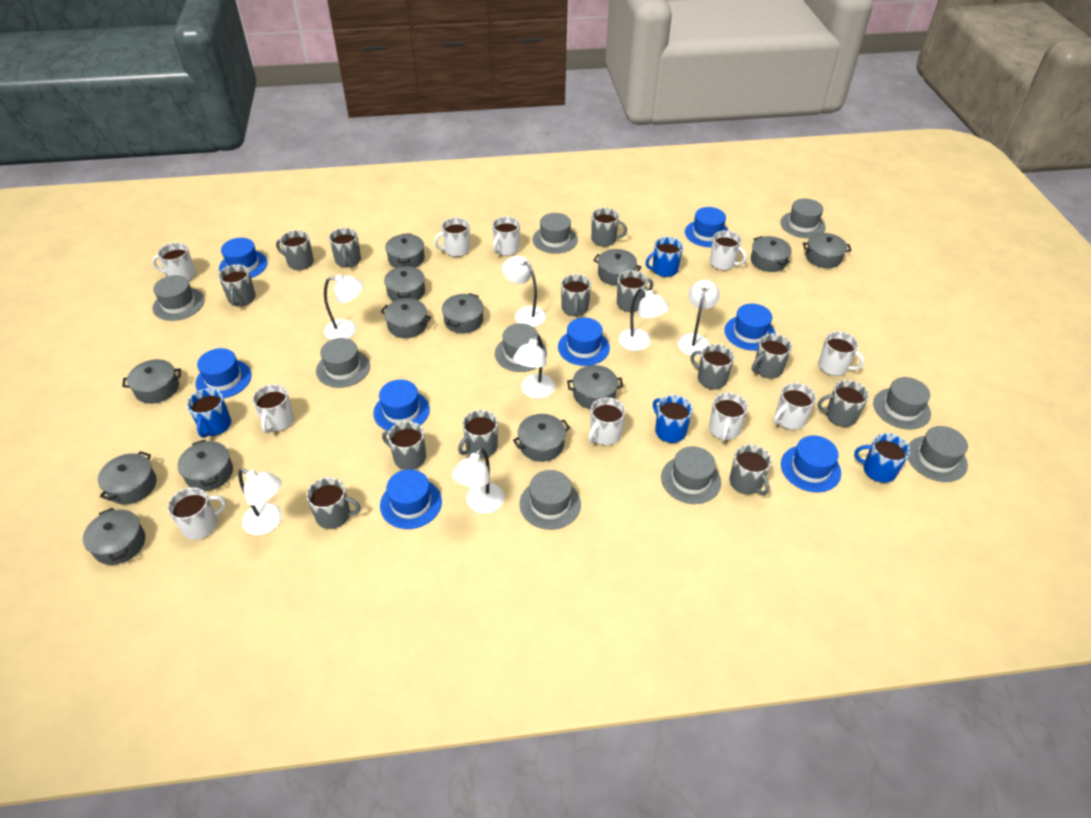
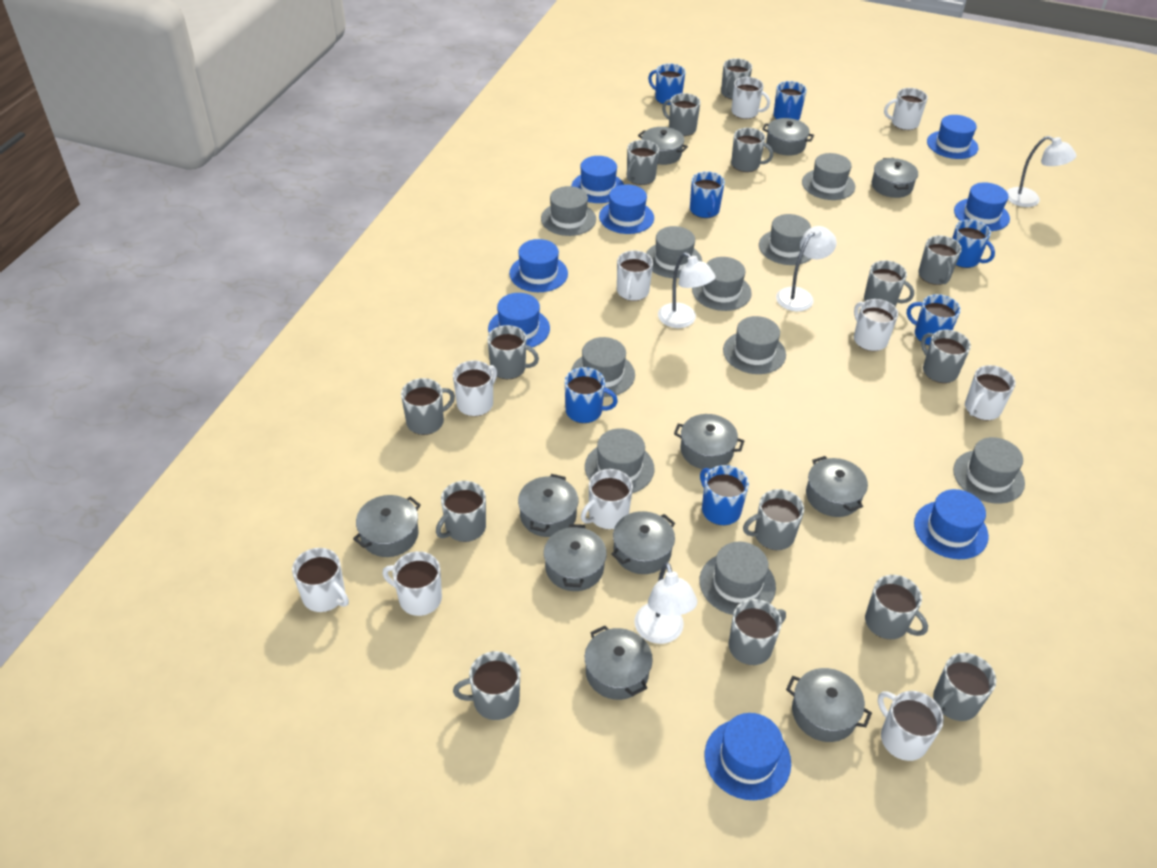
blue mug: [187,388,231,438] [645,237,683,277] [653,395,693,443] [854,433,910,483] = 4 -> [565,367,618,423] [648,64,686,105] [690,171,725,218] [700,465,749,525] [773,81,807,120] [907,294,961,345] [952,219,995,268] = 7
grey hat: [153,275,204,321] [316,338,370,388] [495,323,547,372] [519,470,581,530] [532,213,578,254] [661,446,721,504] [780,198,826,238] [873,377,931,430] [908,426,968,482] = 9 -> [541,186,596,236] [571,337,635,397] [585,428,655,493] [646,226,702,278] [692,257,752,311] [699,541,776,615] [723,316,786,374] [759,214,811,265] [802,153,855,200] [953,437,1025,504] = 10
grey mug: [218,264,256,306] [276,230,314,270] [306,477,361,529] [329,228,361,268] [382,421,426,470] [458,410,498,458] [561,274,591,316] [591,208,627,247] [617,270,653,312] [690,344,734,389] [729,444,772,495] [752,334,792,378] [818,380,869,427] = 13 -> [401,378,455,435] [436,481,486,542] [453,651,520,720] [487,325,539,379] [627,140,659,185] [662,93,701,136] [721,58,752,99] [728,599,786,665] [731,128,773,172] [743,489,804,550] [864,260,914,306] [865,575,928,639] [918,235,962,285] [921,330,971,383] [933,653,996,721] = 15
grey pot: [83,508,145,565] [98,451,157,505] [122,359,181,404] [177,439,233,491] [381,298,431,338] [384,265,425,301] [385,234,425,268] [442,293,484,334] [513,414,570,462] [567,365,623,409] [593,249,641,286] [751,236,792,272] [803,233,851,268] = 13 -> [353,495,421,557] [518,474,578,537] [544,524,607,591] [585,626,653,700] [611,511,675,574] [638,127,688,165] [674,414,744,469] [762,118,814,155] [786,668,872,742] [806,456,868,517] [872,158,918,198] = 11
white lamp: [238,468,282,535] [324,274,363,340] [452,447,505,514] [502,256,546,327] [513,334,555,399] [619,288,669,351] [678,280,720,356] = 7 -> [634,562,697,644] [658,252,716,328] [776,226,837,311] [1007,136,1076,207] = 4

